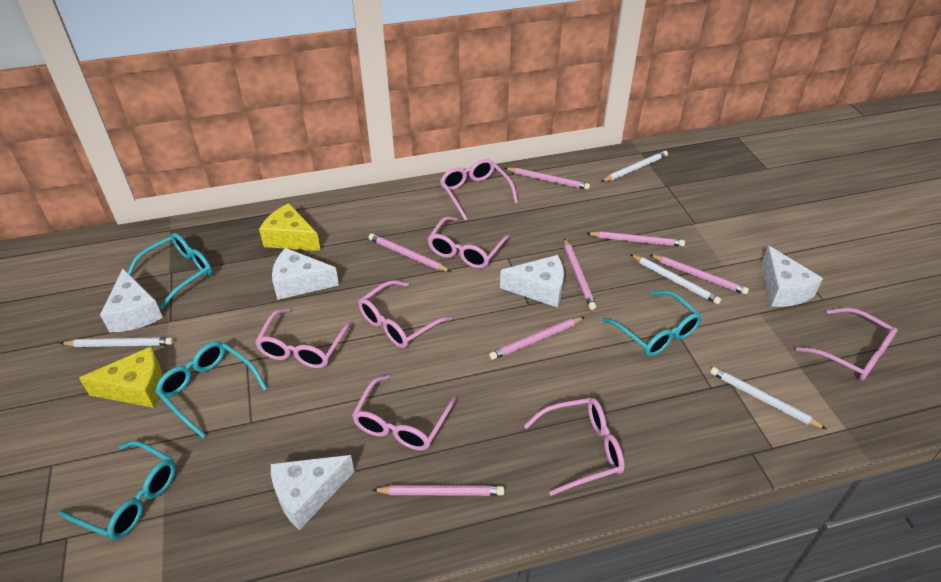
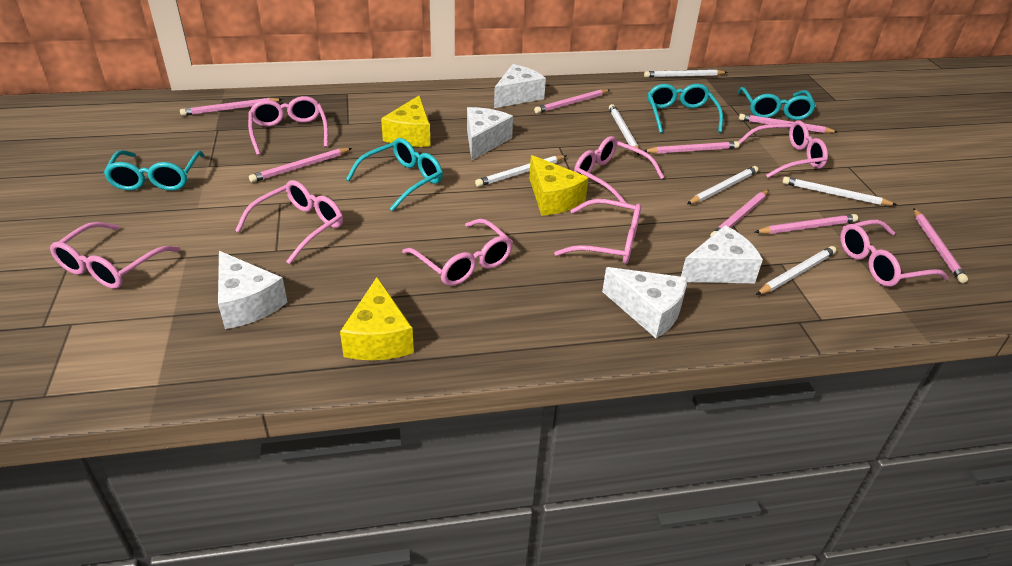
pink glasses: [255,308,353,368] [352,375,456,451] [359,280,453,348] [427,216,511,268] [440,159,518,221] [524,398,625,496] [796,308,898,380] = 7 -> [50,222,180,289] [235,180,343,264] [248,96,328,155] [402,219,513,286] [554,199,641,264] [574,136,664,204] [738,120,828,178] [840,220,949,287] = 8
pink pencil: [368,233,451,272] [373,485,504,496] [489,317,585,360] [505,168,590,190] [564,238,596,310] [587,231,685,247] [650,255,749,295] = 7 -> [180,98,283,116] [249,148,352,183] [534,89,610,114] [644,141,740,154] [710,190,769,237] [739,114,838,133] [755,214,858,234] [914,209,968,283] = 8
white pencil: [60,337,173,347] [601,151,668,182] [630,254,721,304] [710,367,827,430] = 4 -> [475,155,566,187] [609,104,640,156] [644,70,728,78] [687,166,758,204] [756,246,836,295] [782,176,897,205] = 6
yellow cheese: [79,347,163,408] [259,203,321,251] = 2 -> [340,277,414,360] [381,95,431,147] [529,155,589,216] = 3

